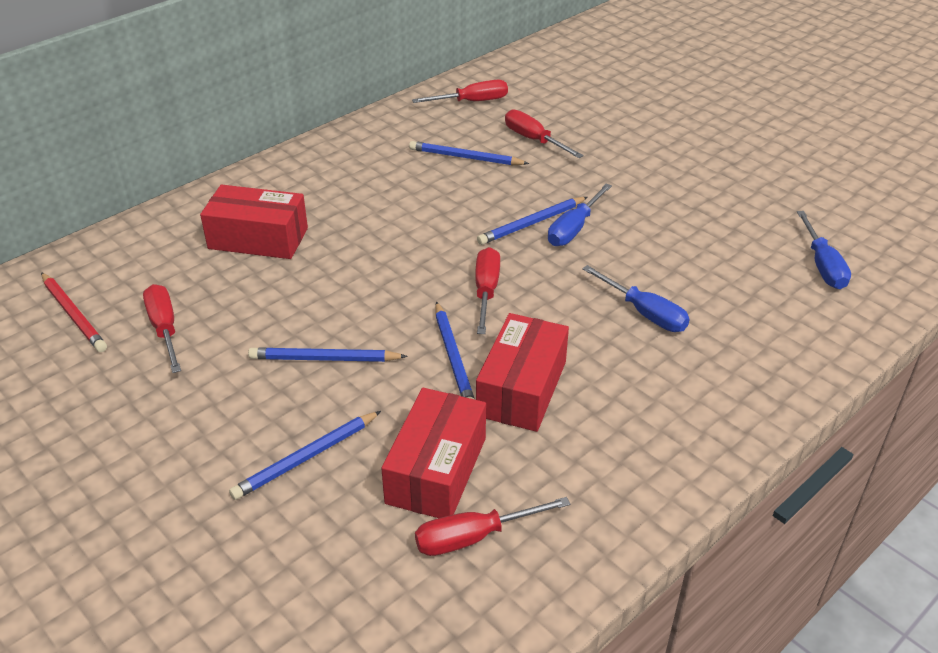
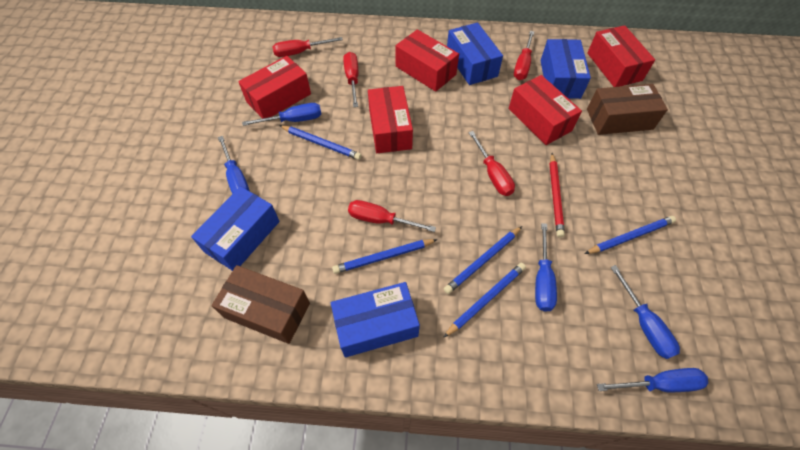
blue box: none = 0 -> [191,186,280,271] [331,282,420,357] [447,22,503,85] [541,39,591,99] = 4
blue screwdriver: [548,184,612,246] [582,265,689,332] [797,211,851,289] = 3 -> [218,136,250,194] [242,103,321,126] [535,223,557,312] [597,368,708,392] [611,265,680,359] = 5
brown box: none = 0 -> [211,265,310,344] [587,84,668,135] = 2
red box: [200,185,308,259] [381,388,486,518] [476,313,569,432] = 3 -> [238,56,311,119] [368,86,413,153] [395,29,459,92] [509,75,582,145] [587,25,655,87] = 5

